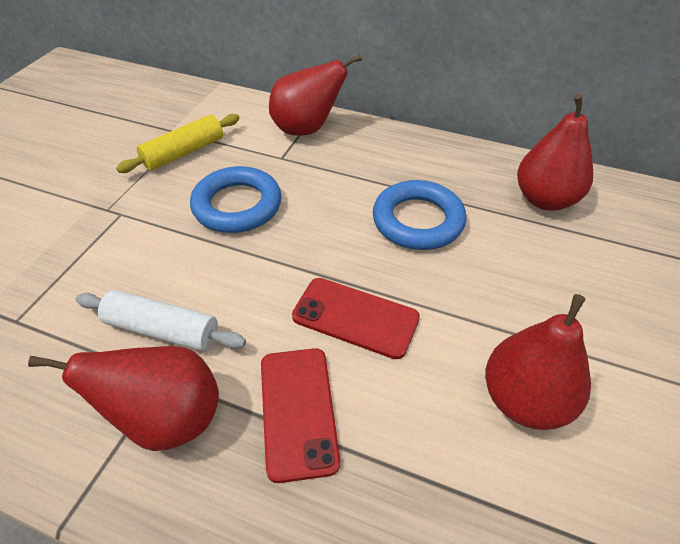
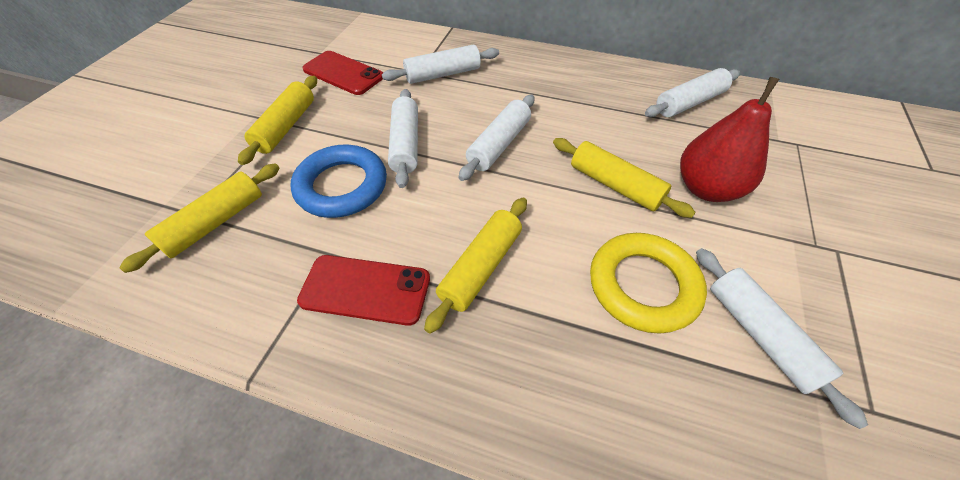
blue ring: [190,166,282,233] [373,180,466,250] = 2 -> [290,145,387,218] = 1
red pear: [28,346,219,451] [269,54,362,136] [485,294,591,430] [517,94,593,211] = 4 -> [680,77,779,202] = 1
white rolling pin: [75,290,246,351] = 1 -> [382,45,499,84] [388,89,418,188] [459,95,535,181] [645,68,740,117] [696,248,868,429] = 5
yellow ring: none = 0 -> [590,233,707,334] = 1
yellow rolling pin: [116,114,240,173] = 1 -> [119,163,279,273] [238,76,317,165] [424,198,527,334] [553,138,696,218] = 4

